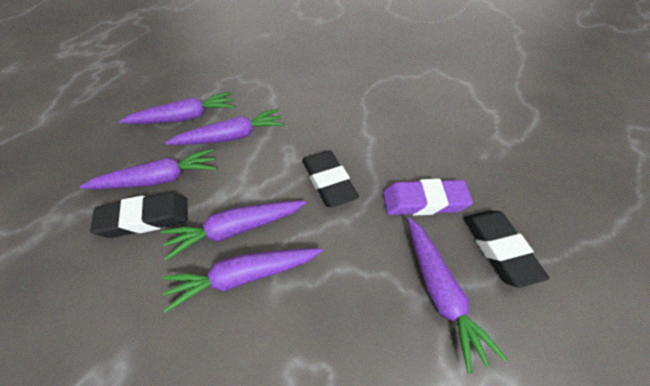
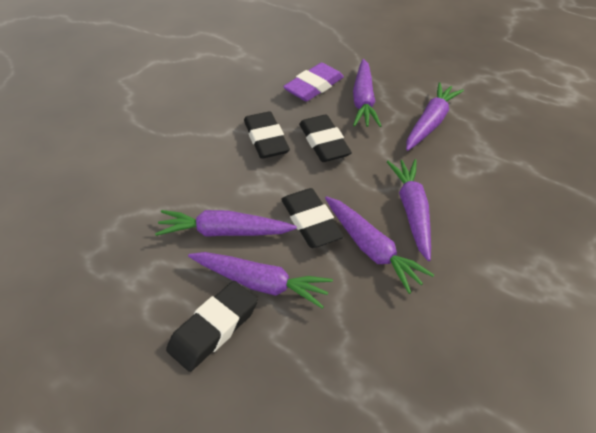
black eraser: [90,192,188,238] [302,150,359,207] [464,211,549,288] = 3 -> [166,281,258,372] [244,111,290,159] [281,188,344,248] [299,114,352,162] = 4

